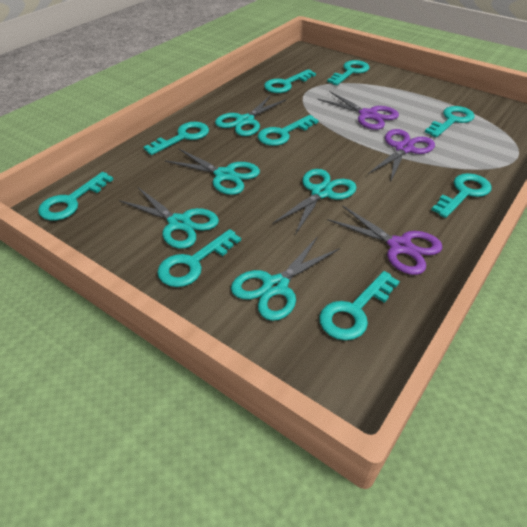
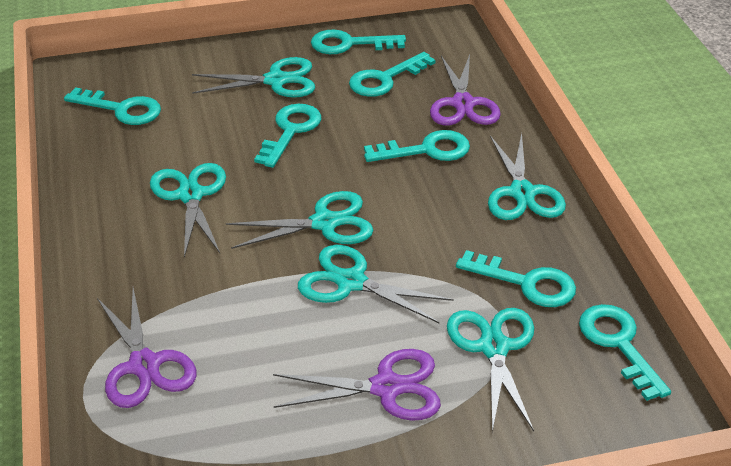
turquoise key: [38,172,114,221] [144,122,209,155] [157,229,241,287] [258,115,318,146] [264,69,316,93] [319,271,400,340] [327,60,370,85] [425,106,475,137] [431,173,492,218] = 9 -> [64,87,161,125] [254,104,321,168] [311,30,406,54] [349,52,436,97] [364,130,470,162] [456,250,576,307] [579,304,671,401] = 7
turquoise scissors: [119,187,219,249] [165,149,260,195] [215,95,286,136] [231,236,340,321] [273,169,357,235] = 5 -> [150,163,226,257] [192,57,315,98] [226,191,373,249] [298,245,454,324] [447,308,534,432] [488,133,566,220] = 6

